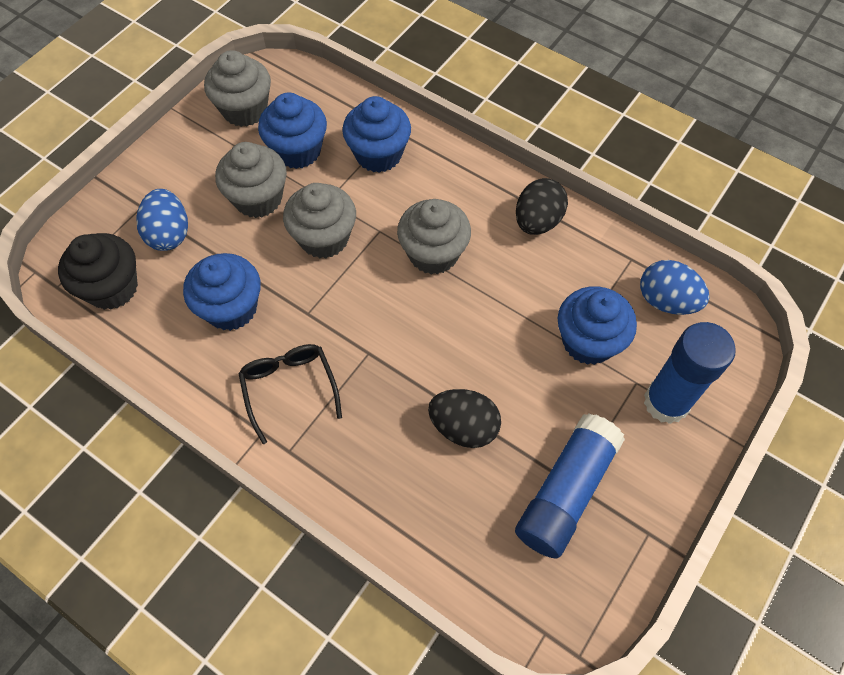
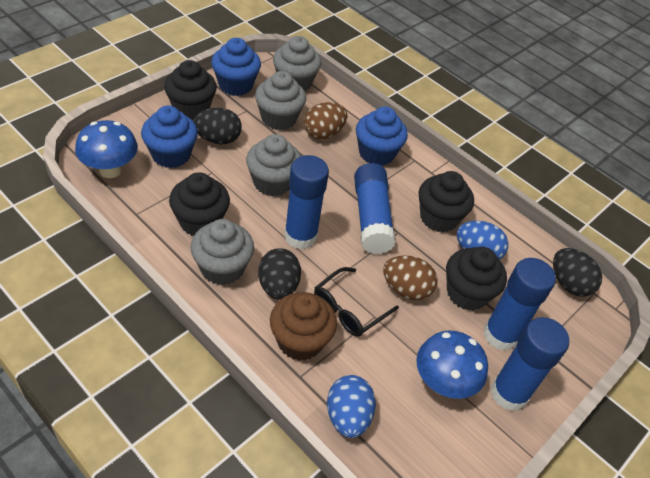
black cupcake: [58,233,138,310] = 1 -> [164,60,217,120] [169,172,230,236] [418,171,474,233] [446,247,507,311] = 4
black egg: [428,389,501,448] [516,178,568,235] = 2 -> [193,108,242,144] [258,248,301,300] [553,248,602,297] = 3
blue cupcake: [183,253,261,331] [258,93,327,169] [342,96,411,173] [558,286,637,365] = 4 -> [141,106,198,168] [211,38,261,96] [356,107,408,166] = 3
blue glue stick: [515,413,625,559] [644,322,736,424] = 2 -> [284,155,329,249] [354,163,396,254] [483,258,556,351] [491,317,569,411] = 4
blue mushroom: none = 0 -> [75,120,138,178] [416,330,488,399] = 2
brown cupcake: none = 0 -> [270,292,337,361] = 1
brown egg: none = 0 -> [304,102,347,139] [383,255,437,300] = 2

